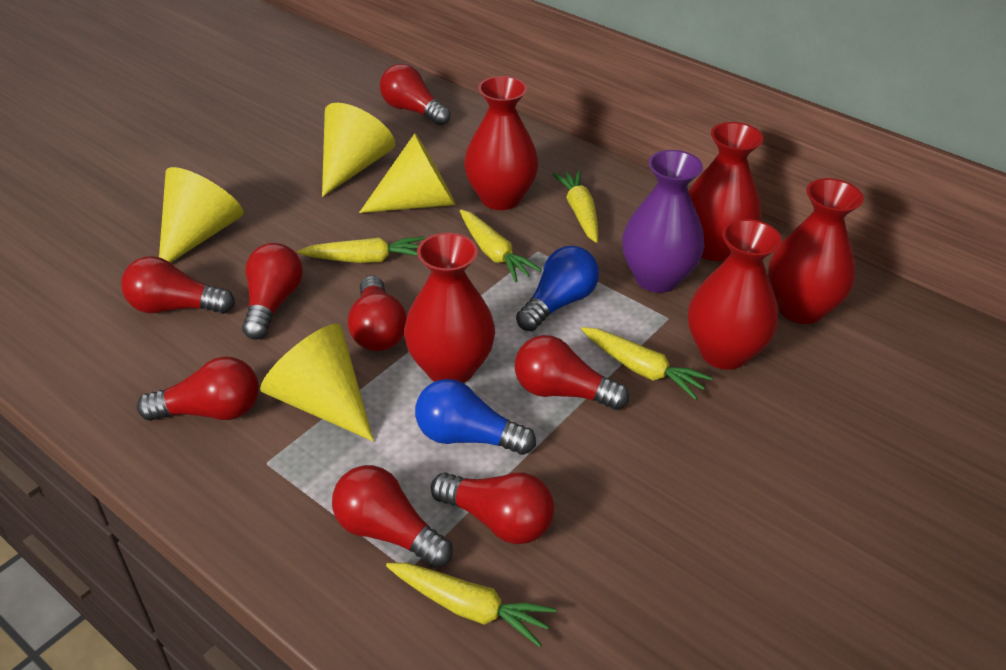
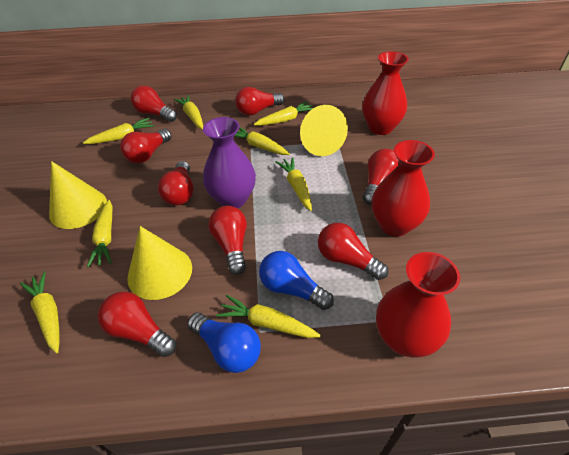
red vase: [404,233,495,383] [464,76,538,210] [688,122,763,261] [688,219,782,370] [768,178,864,324] = 5 -> [362,51,409,135] [372,140,435,237] [376,252,460,357] = 3
yellow carrot: [297,237,425,263] [386,563,556,647] [460,210,542,282] [552,170,598,243] [581,327,713,400] = 5 -> [20,271,60,353] [83,118,154,144] [87,200,112,267] [174,95,203,130] [216,295,321,338] [235,127,290,155] [254,101,313,126] [275,157,312,211] = 8
yellow cone: [159,167,244,263] [260,324,374,441] [322,103,395,197] [359,133,456,213] = 4 -> [49,161,107,229] [127,226,192,300] [300,105,348,156] = 3

